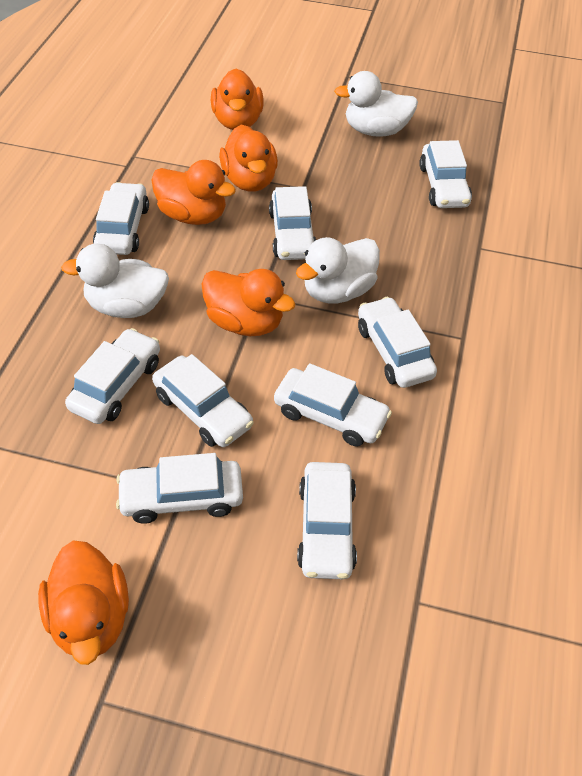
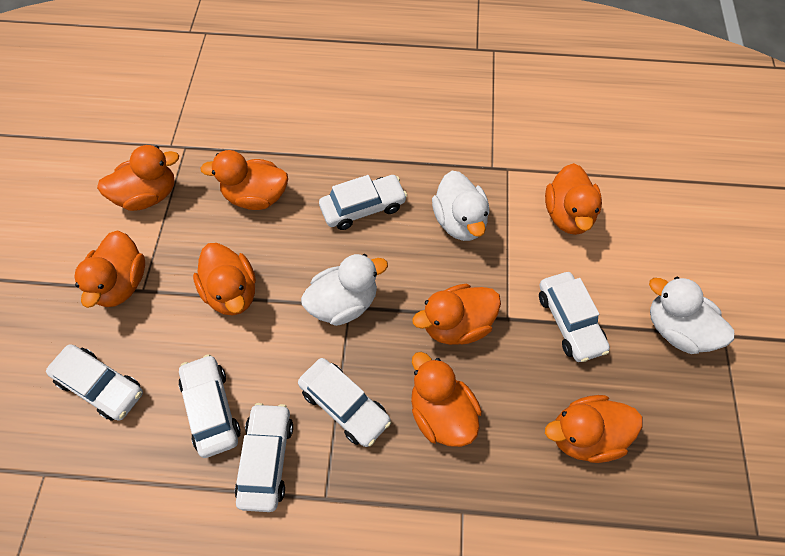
orange duck: [38,540,129,665] [151,160,236,225] [202,269,295,336] [211,69,264,130] [219,125,278,192] = 5 -> [74,231,145,308] [97,145,179,211] [193,243,256,316] [200,150,288,210] [411,352,482,447] [412,284,501,345] [545,163,602,235] [545,395,642,463] = 8
white car: [65,328,160,424] [93,182,149,255] [116,453,243,524] [152,354,254,447] [269,186,316,260] [274,363,392,446] [297,462,357,579] [358,297,437,388] [419,140,472,208] = 9 -> [46,344,143,421] [179,354,241,458] [235,403,293,512] [298,358,391,447] [319,175,407,230] [539,272,610,362] = 6

